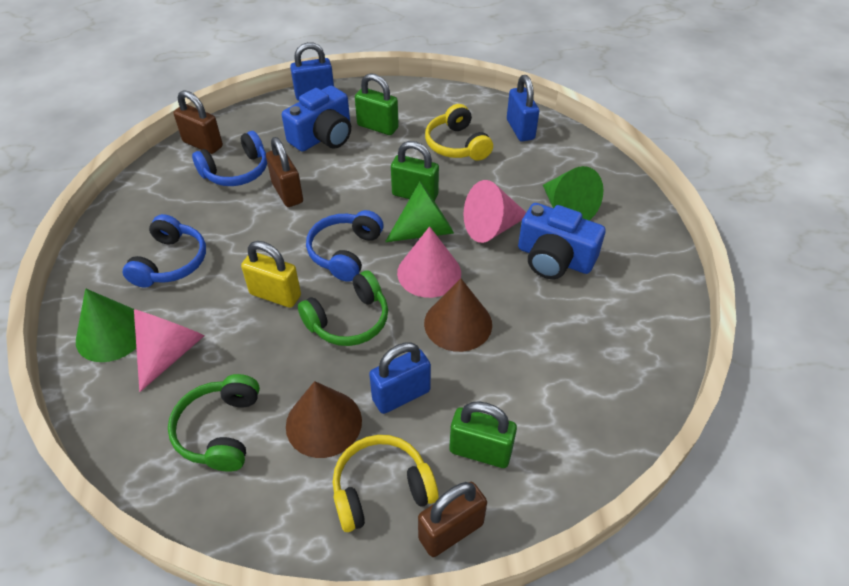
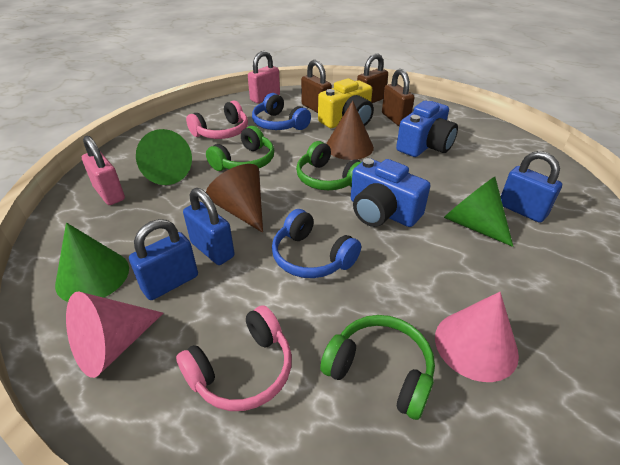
blue headphones: [123,214,206,288] [192,131,267,186] [306,210,384,282] = 3 -> [252,93,311,130] [272,209,361,278] = 2
green headphones: [168,374,260,472] [298,270,388,346] = 2 -> [206,126,274,171] [296,141,361,190] [320,315,435,420] = 3
green padlock: [355,73,399,135] [391,141,439,201] [449,401,517,468] = 3 -> none = 0
pink cone: [134,309,205,392] [397,226,461,298] [464,180,526,243] = 3 -> [66,291,163,378] [435,292,519,382] = 2
pink headphones: none = 0 -> [176,305,292,411] [186,101,248,139] = 2
pink padlock: none = 0 -> [82,136,125,205] [248,51,280,103] = 2
yellow camera: none = 0 -> [318,78,374,128] = 1
yellow headphones: [333,435,438,532] [425,104,493,161] = 2 -> none = 0
yellow padlock: [241,241,301,308] = 1 -> none = 0

